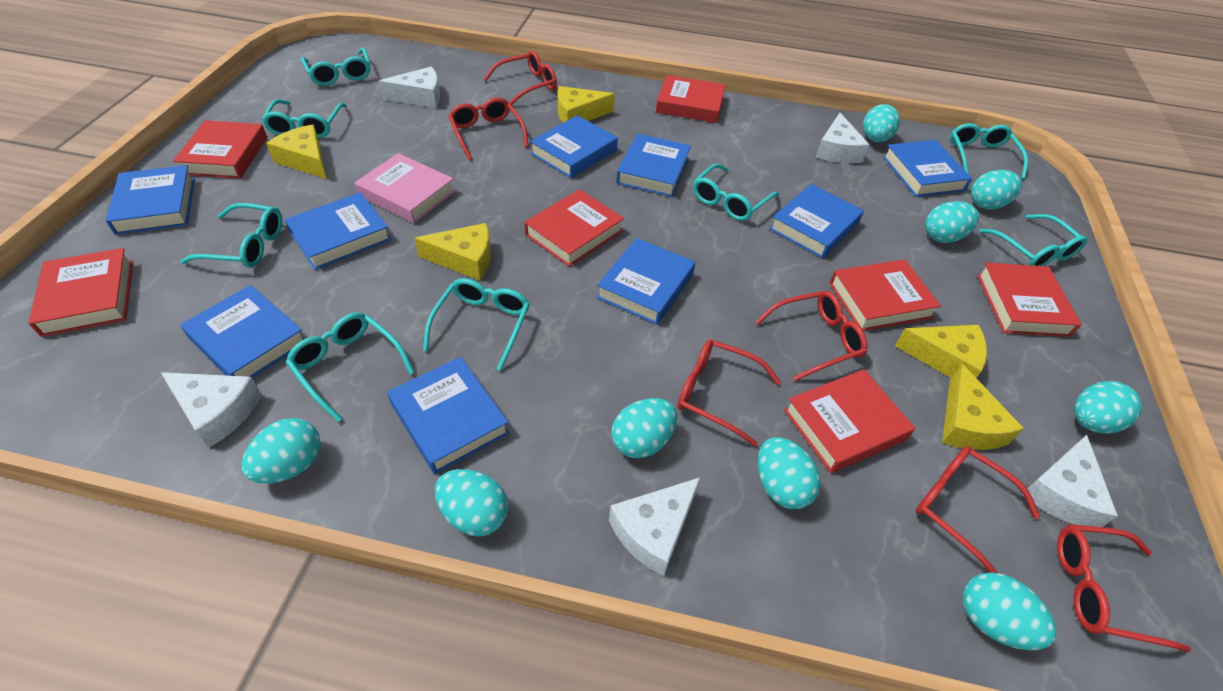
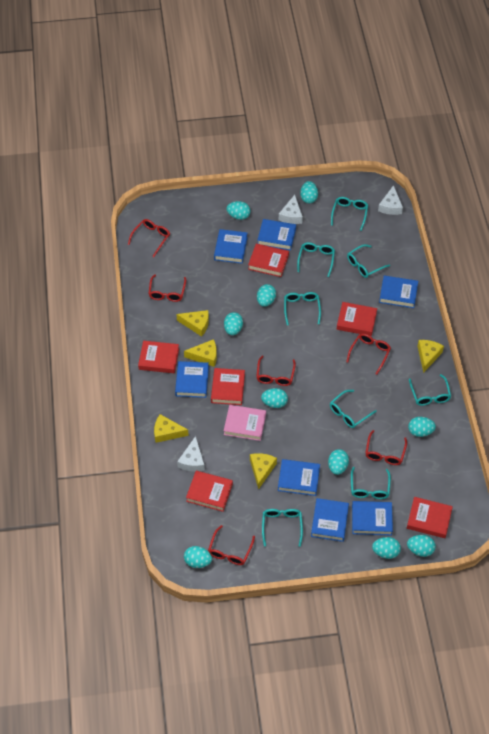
blue book: [106,165,195,235] [180,285,304,378] [285,192,391,270] [387,357,509,474] [530,115,618,178] [596,238,695,325] [616,134,691,197] [769,184,864,258] [883,140,972,197] = 9 -> [175,361,209,398] [214,229,248,264] [257,219,296,251] [278,459,320,496] [311,498,349,542] [352,501,393,536] [379,275,418,308] = 7
red book: [28,248,133,337] [173,120,267,179] [524,189,624,267] [656,75,726,123] [784,369,915,473] [829,259,941,331] [977,263,1081,337] = 7 -> [138,341,179,373] [186,471,233,512] [211,368,245,405] [248,243,289,277] [337,302,377,336] [407,497,453,538] = 6
turquoise egg: [242,418,321,484] [435,469,508,537] [611,398,677,458] [758,437,821,509] [863,104,900,142] [925,201,979,243] [963,572,1057,650] [971,170,1022,210] [1074,381,1142,434] = 9 -> [184,546,212,568] [224,312,243,335] [227,201,250,220] [257,284,276,306] [261,388,288,408] [300,181,318,203] [328,449,349,475] [372,537,401,559] [407,535,436,557] [408,417,436,437] = 10
white cheese: [161,372,262,448] [379,67,440,108] [609,477,701,576] [816,113,869,163] [1021,435,1118,527] = 5 -> [177,436,205,472] [279,195,303,224] [378,185,403,215] = 3

